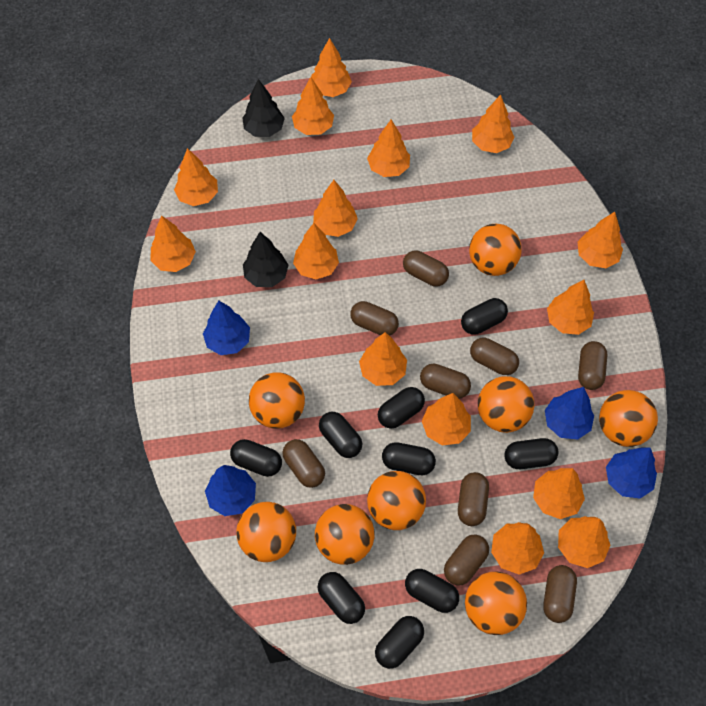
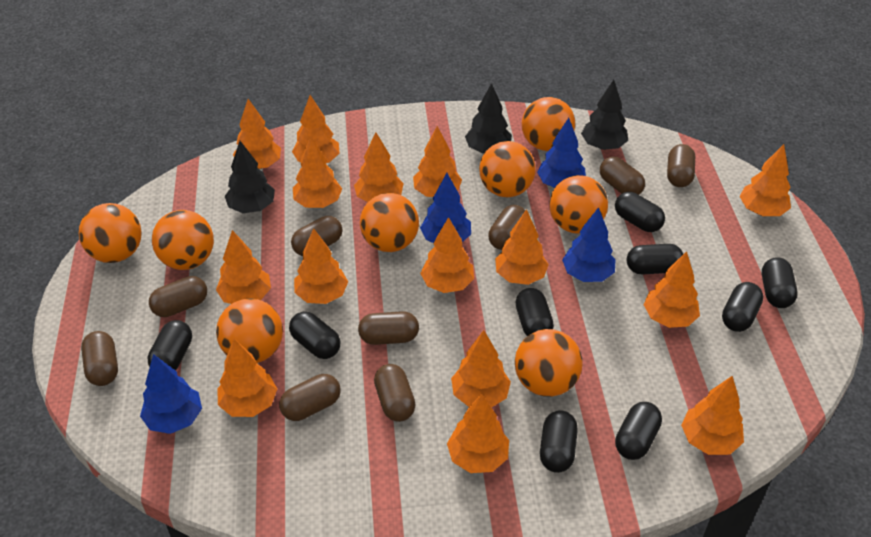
black tree: [242,79,285,137] [243,232,289,287] = 2 -> [225,141,275,213] [465,83,512,153] [581,80,628,150] = 3

